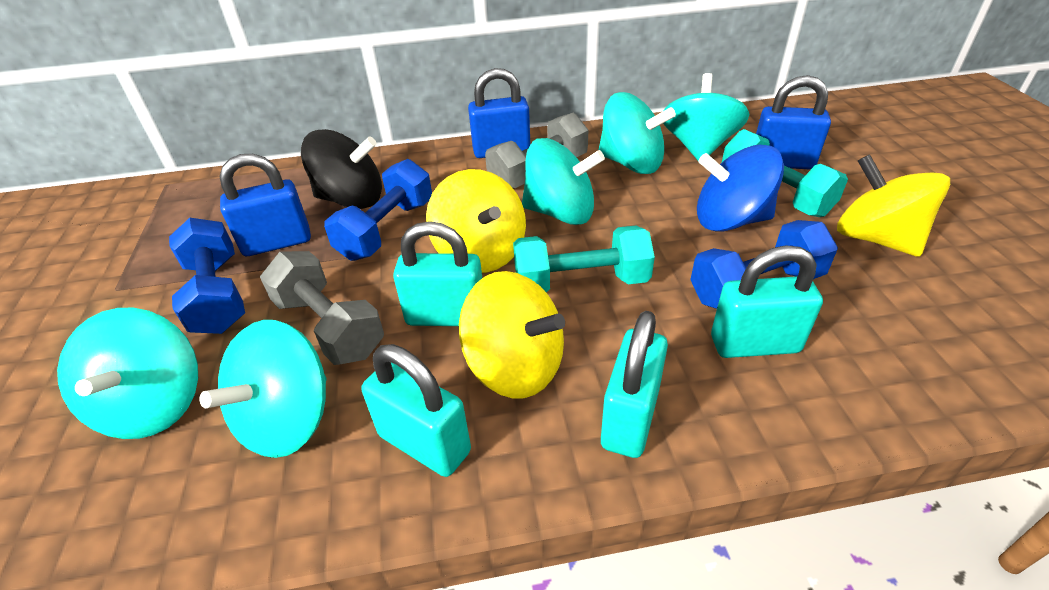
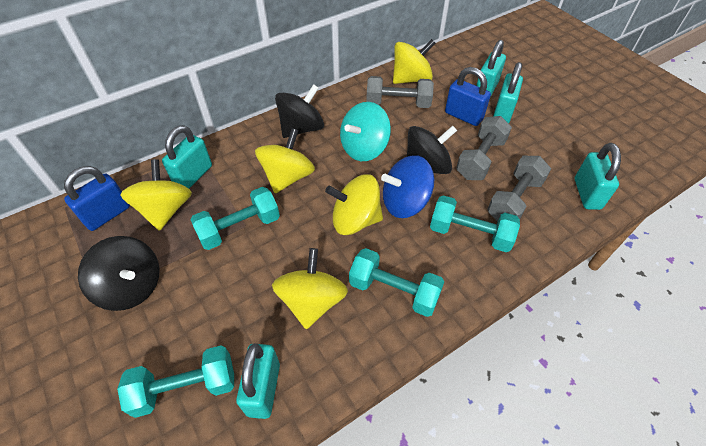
black spinning top: [301,129,382,209] = 1 -> [78,236,160,311] [275,84,324,138] [406,125,457,174] = 3
blue dumbbell: [169,218,245,334] [324,159,432,261] [690,220,838,309] = 3 -> none = 0
blue padlock: [220,154,311,256] [468,68,530,158] [756,75,831,169] = 3 -> [64,166,130,231] [445,67,491,126] = 2
grey dumbbell: [260,251,384,365] [485,113,588,189] = 2 -> [366,76,434,108] [456,116,512,180] [487,156,551,222] = 3
turquoise dumbbell: [513,225,655,293] [722,129,848,217] = 2 -> [117,345,234,418] [190,187,280,250] [349,248,444,317] [430,195,520,252] = 4
turquoise padlock: [361,344,471,477] [393,221,482,326] [601,311,668,458] [711,245,823,358] = 4 -> [162,125,212,188] [236,343,280,419] [476,40,506,97] [493,62,523,123] [575,143,621,210] = 5
turquoise spinning top: [57,308,198,439] [199,320,327,458] [522,138,605,225] [599,92,676,174] [663,73,749,161] = 5 -> [340,102,391,161] = 1
yellow spinning top: [426,169,526,273] [459,271,565,398] [837,154,950,257] = 3 -> [120,159,192,231] [255,128,315,193] [272,248,348,329] [325,174,383,235] [393,39,435,84] = 5

